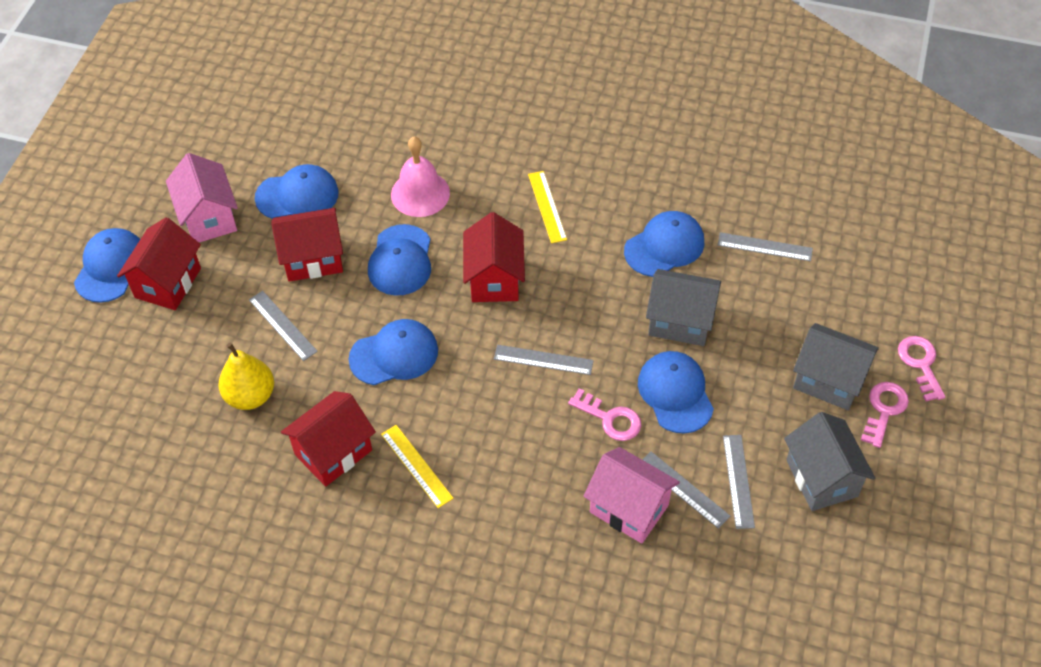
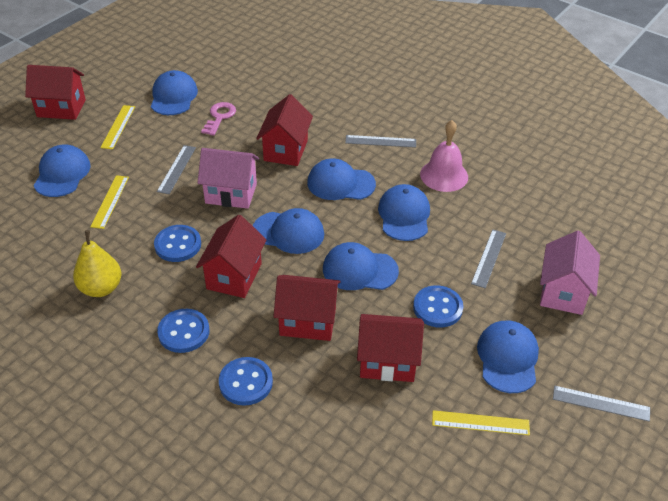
blue button: none = 0 -> [154,225,201,262] [157,309,209,353] [219,357,273,406] [413,285,464,328] = 4
blue cap: [74,228,140,303] [255,164,339,219] [348,319,438,385] [368,224,431,296] [624,211,705,277] [638,351,714,434] = 6 -> [33,145,91,197] [151,70,198,115] [253,208,324,254] [307,158,376,200] [323,242,399,290] [378,184,430,241] [477,321,539,393] = 7
grey house: [646,269,721,346] [784,412,875,511] [793,323,879,410] = 3 -> none = 0
grey ruler: [249,291,318,361] [494,345,594,375] [642,451,730,529] [718,232,813,261] [723,435,755,529] = 5 -> [157,145,196,194] [345,135,416,148] [471,229,506,288] [553,386,650,422] = 4
pink key: [568,388,641,441] [861,382,909,448] [898,336,945,401] = 3 -> [201,102,236,136] = 1
red house: [117,217,201,310] [271,208,343,281] [281,391,376,487] [463,212,525,302] = 4 -> [25,65,86,120] [196,215,267,298] [256,94,313,166] [273,275,341,341] [357,314,424,382] = 5
yellow ruler: [381,425,453,508] [528,171,567,243] = 2 -> [90,175,129,229] [100,105,135,149] [432,410,530,435] = 3

